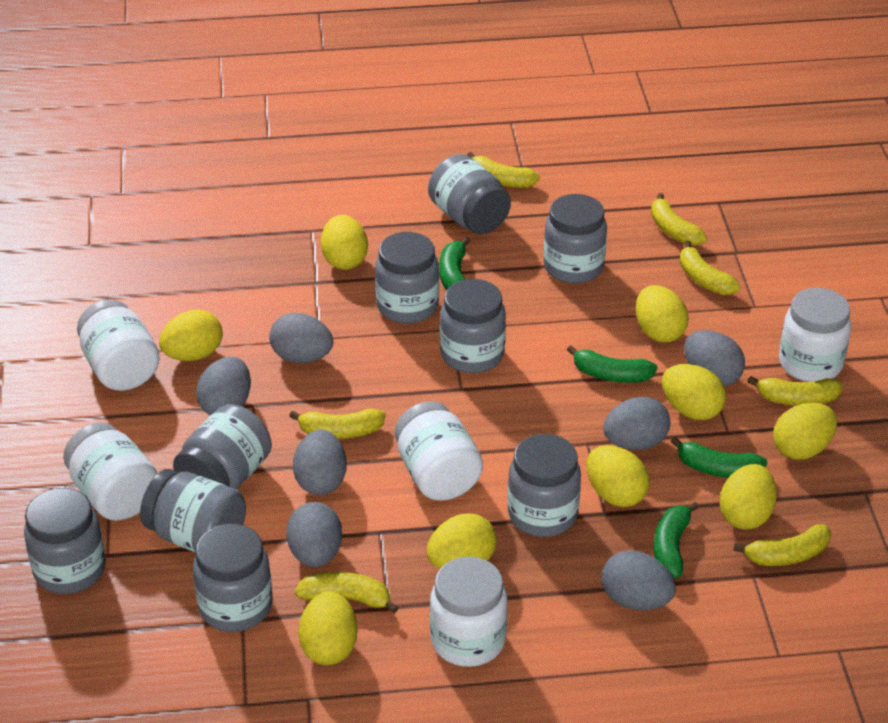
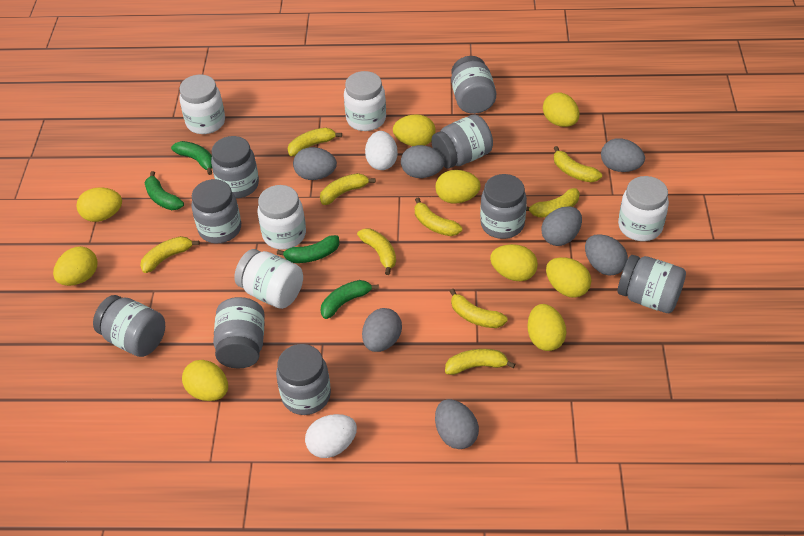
white egg: none = 0 -> [305,414,357,458] [365,131,398,170] = 2
yellow banana: [289,409,385,439] [295,572,398,613] [467,152,540,188] [651,193,707,246] [680,241,740,295] [733,524,831,566] [747,376,843,406] = 7 -> [140,236,200,273] [288,128,342,156] [320,173,375,205] [357,229,396,275] [415,197,462,236] [445,349,515,375] [450,289,508,328] [526,188,580,218] [554,146,602,182] = 9

